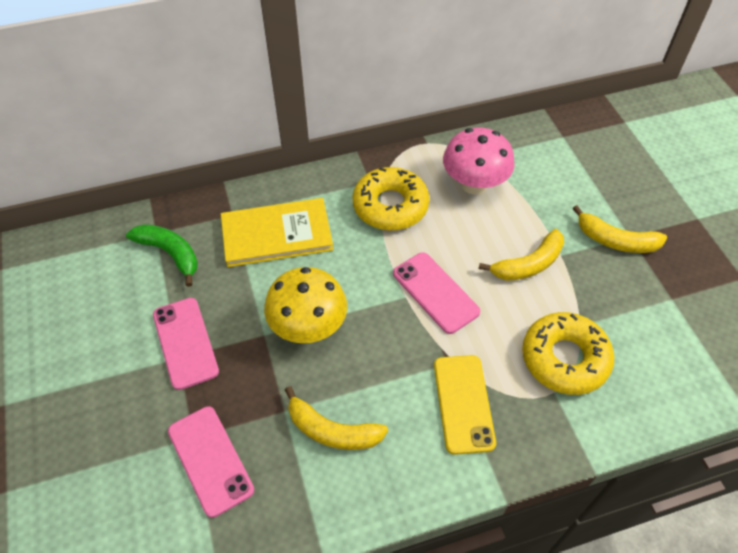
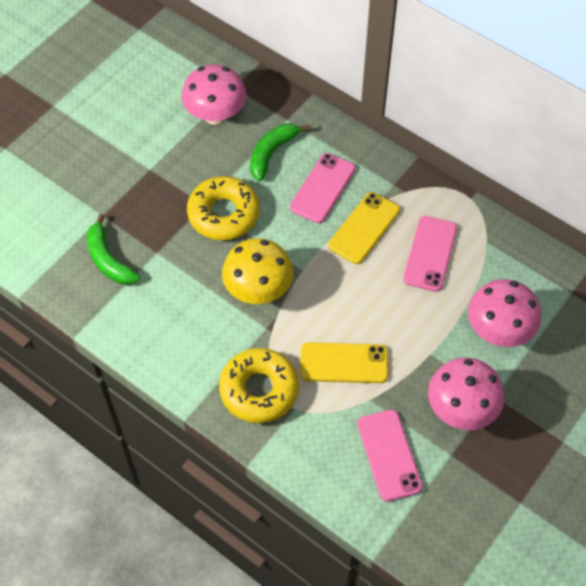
green banana: [126,224,198,287] = 1 -> [87,214,140,285] [250,123,310,181] = 2
pink mushroom: [443,127,515,194] = 1 -> [182,64,246,125] [428,358,504,430] [468,279,541,347] = 3
yellow banana: [285,386,388,450] [479,229,564,281] [572,205,667,253] = 3 -> none = 0
yellow book: [221,198,333,267] = 1 -> none = 0
yellow phone: [434,355,496,455] = 1 -> [300,342,388,383] [328,192,400,264] = 2

